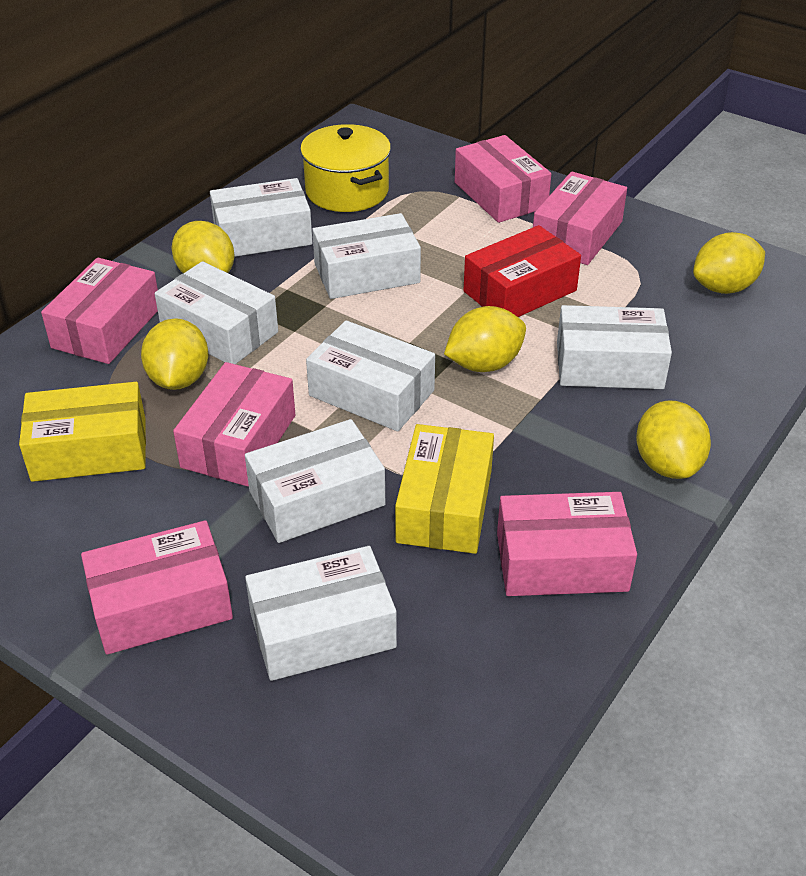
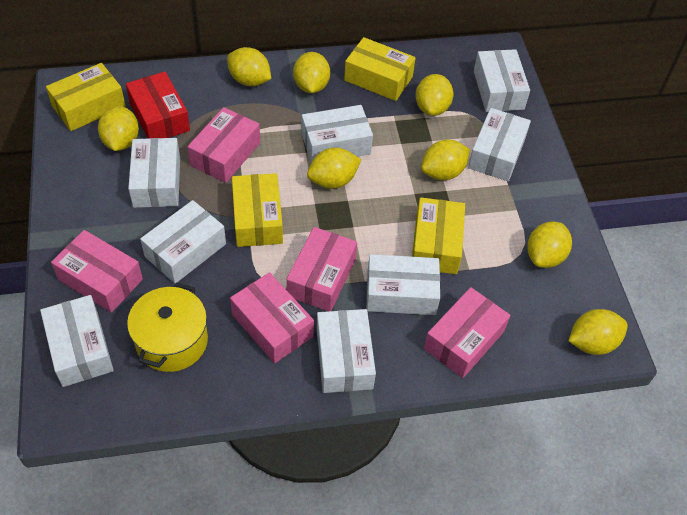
pink box: [41,258,158,364] [81,520,233,654] [173,362,295,486] [455,135,551,223] [497,492,637,596] [533,172,627,265] = 6 -> [51,230,143,313] [187,107,260,183] [230,272,314,363] [286,227,357,311] [424,287,510,378] = 5
white box: [155,261,278,364] [210,178,313,257] [245,419,385,543] [245,546,397,681] [306,320,435,431] [312,213,421,299] [557,305,672,389] = 7 -> [40,295,114,387] [128,138,180,208] [140,200,226,283] [302,105,373,163] [317,309,376,393] [366,254,440,315] [468,108,531,181] [474,49,530,112] = 8
yellow box: [19,382,146,482] [395,424,494,554] = 2 -> [46,63,126,131] [232,173,283,247] [344,37,416,101] [412,197,465,274] = 4
yellow lemon: [141,318,209,390] [172,221,235,273] [444,306,526,372] [636,401,711,479] [693,232,765,294] = 5 -> [98,106,139,151] [227,47,271,86] [293,52,330,93] [307,148,361,189] [415,74,454,116] [421,140,470,180] [527,221,572,268] [568,309,628,355] = 8

